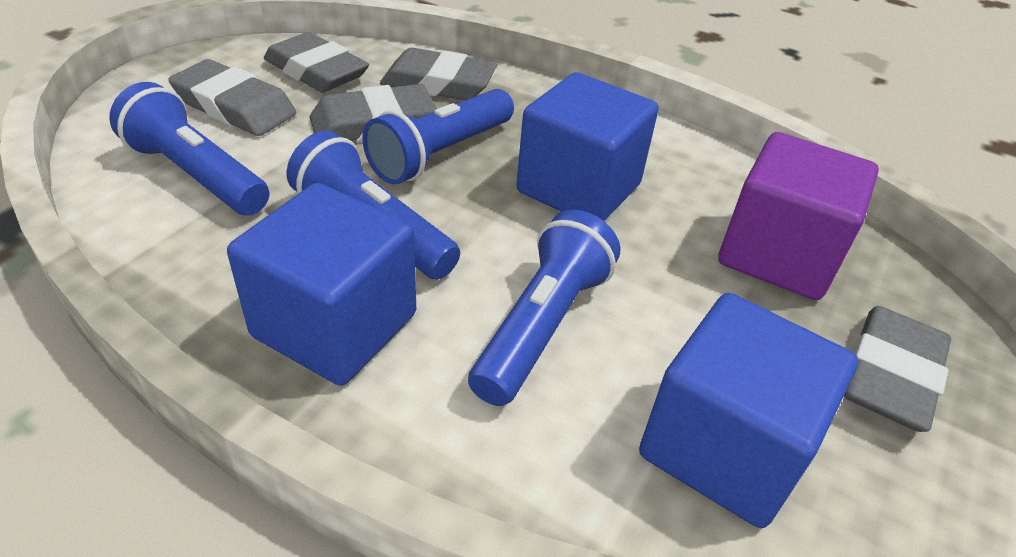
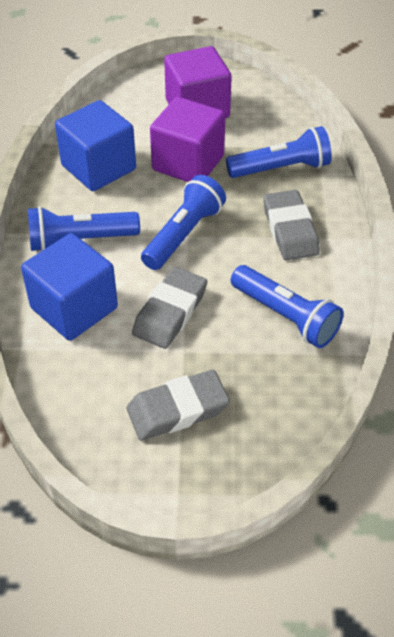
blue cube: [227,183,416,386] [516,72,659,221] [639,293,858,528] = 3 -> [21,233,118,341] [55,100,136,191] = 2
grey eraser: [168,59,296,136] [264,32,369,92] [310,84,437,142] [380,48,498,100] [844,306,951,432] = 5 -> [126,370,230,441] [132,267,207,349] [263,190,320,261] = 3
purple cube: [718,132,879,300] = 1 -> [150,97,225,182] [164,46,232,118] = 2

